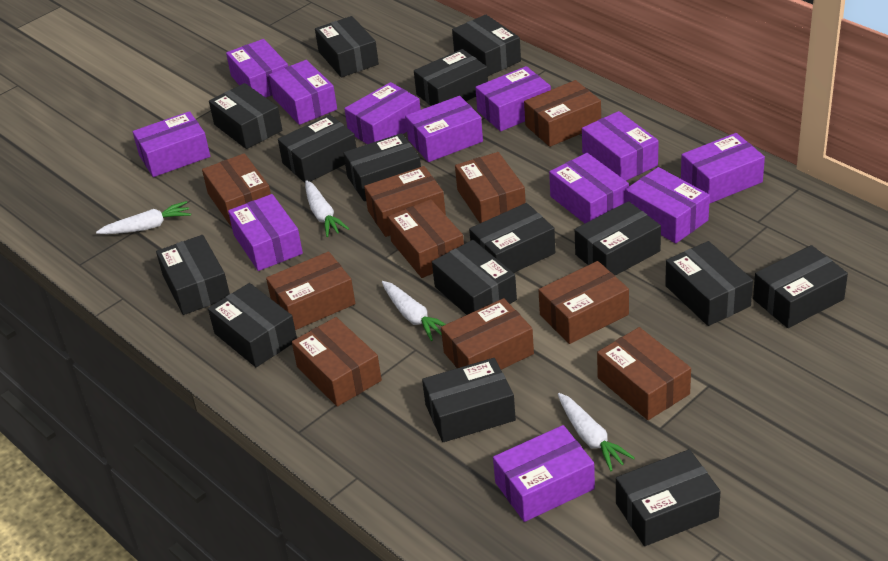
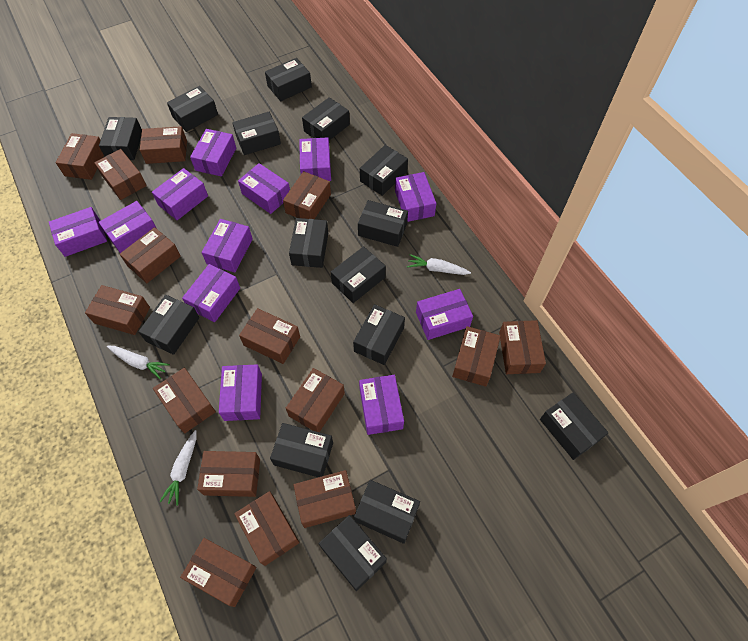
brown box: [202,153,271,226] [266,251,355,330] [292,317,382,407] [364,166,446,237] [388,199,464,278] [441,298,534,370] [455,152,526,223] [524,80,601,147] [539,261,629,344] [597,327,691,420] = 10 -> [56,133,104,180] [85,285,150,335] [94,149,147,200] [120,227,181,283] [140,126,187,164] [153,368,216,433] [180,538,257,607] [197,451,260,497] [234,491,299,566] [239,308,300,364] [283,171,331,219] [286,368,345,432] [294,470,356,528] [452,326,501,387] [499,320,546,374] = 15
white carrot: [96,201,191,234] [305,180,349,237] [382,281,446,341] [558,393,635,471] = 4 -> [107,346,170,379] [159,430,197,506] [407,254,471,275] = 3

